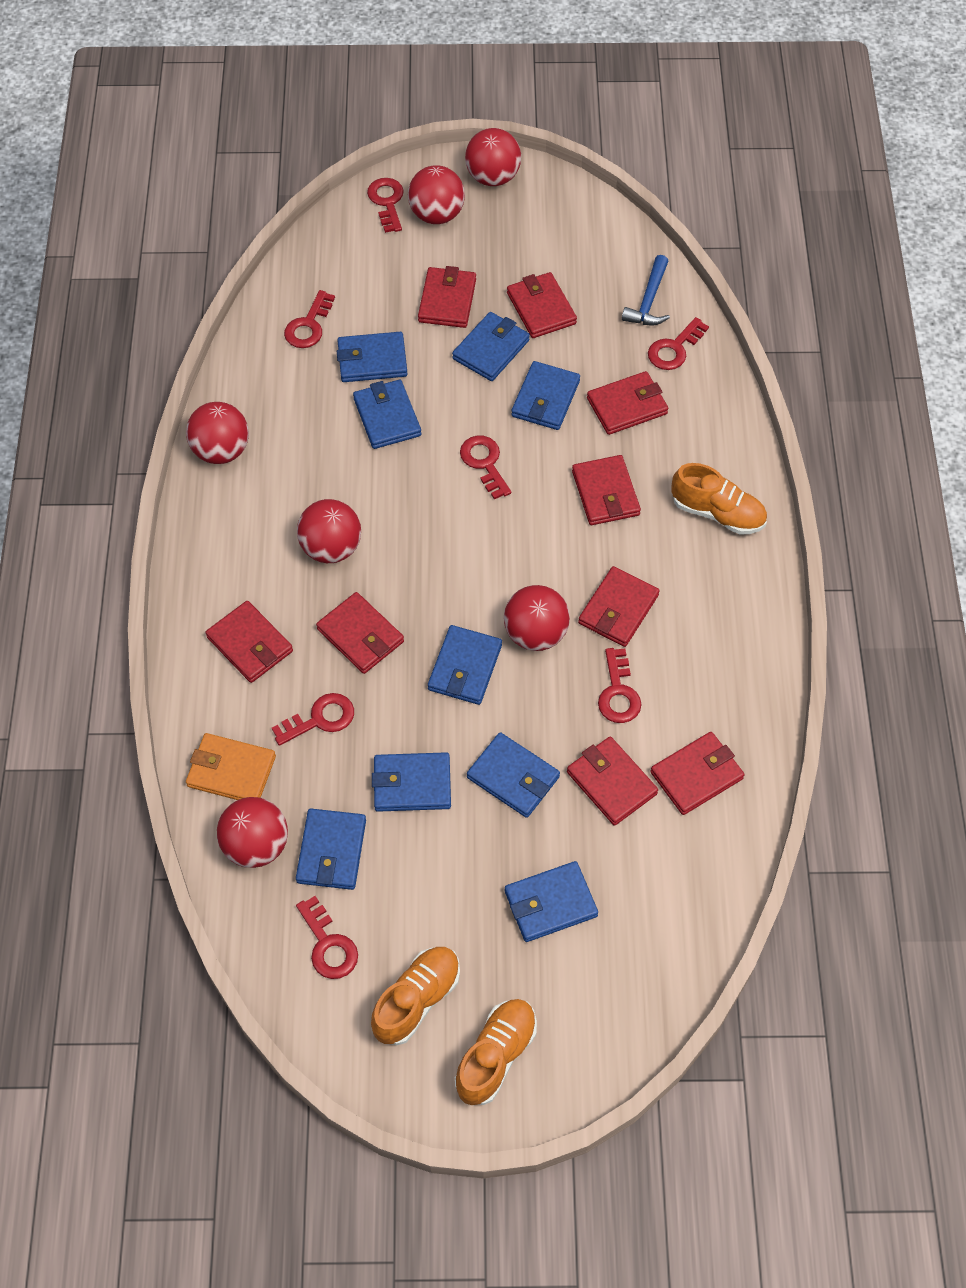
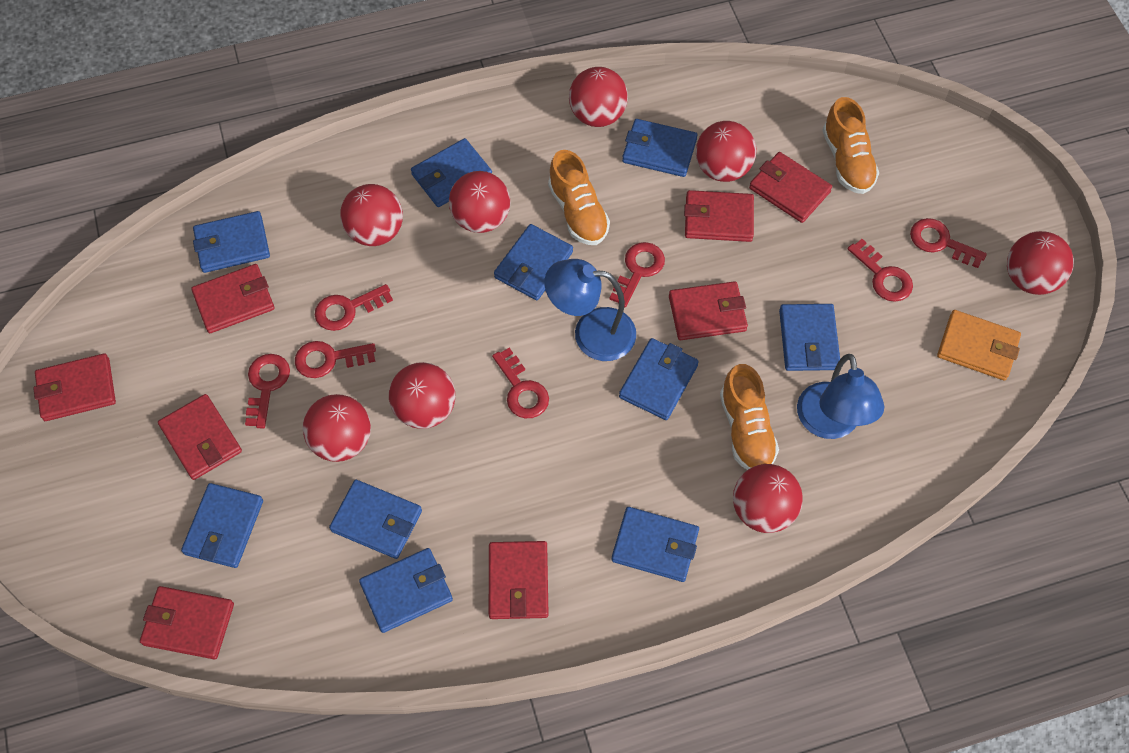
blue hammer: [622,255,670,325] = 1 -> none = 0
blue lamp: none = 0 -> [544,259,636,361] [797,354,884,439] = 2
blue wallet: [296,809,366,890] [337,332,407,382] [353,380,421,449] [372,752,451,812] [428,625,502,705] [452,312,530,381] [467,732,560,818] [505,861,598,942] [511,361,580,430] = 9 -> [181,483,263,568] [193,211,270,273] [329,480,422,559] [359,548,453,633] [411,138,492,207] [494,224,573,300] [611,507,699,582] [619,338,699,420] [622,119,697,177] [779,304,840,371] = 10
red ball: [186,402,249,464] [217,797,288,868] [297,499,361,563] [408,165,465,224] [465,128,521,186] [504,585,570,651] = 6 -> [302,394,371,462] [340,184,403,246] [389,362,455,429] [449,171,511,233] [569,67,628,127] [696,121,756,182] [733,464,803,533] [1007,231,1074,295] = 8
red wallet: [205,601,293,683] [316,592,404,674] [418,266,476,328] [507,272,577,338] [567,736,658,826] [572,455,641,525] [578,566,660,647] [587,371,668,435] [650,732,744,815] = 9 -> [33,353,116,421] [140,586,234,659] [158,394,242,480] [191,264,275,333] [489,541,549,619] [669,281,748,340] [684,190,754,242] [749,152,832,223] = 8

